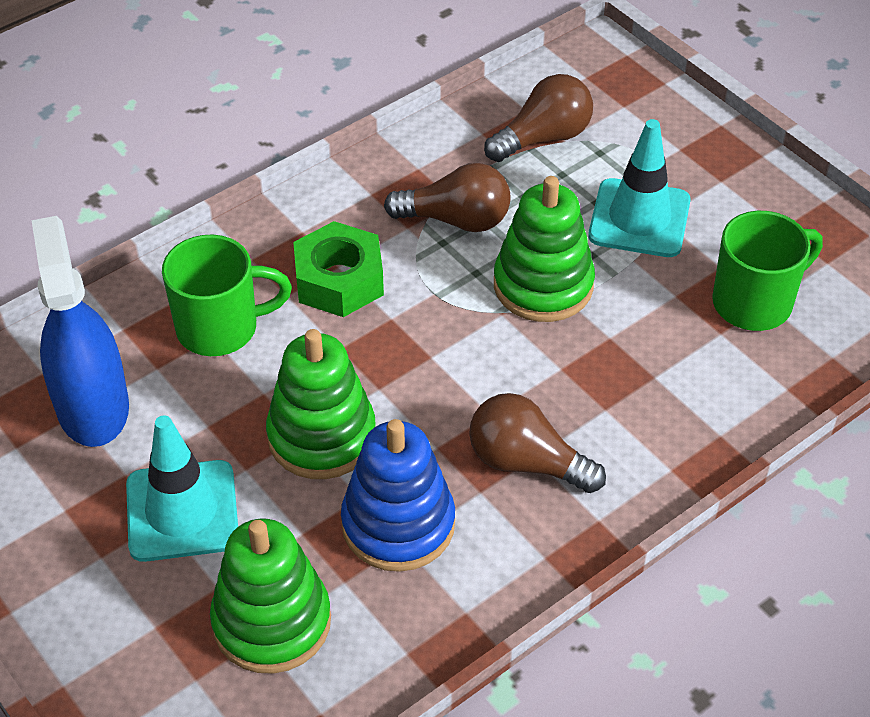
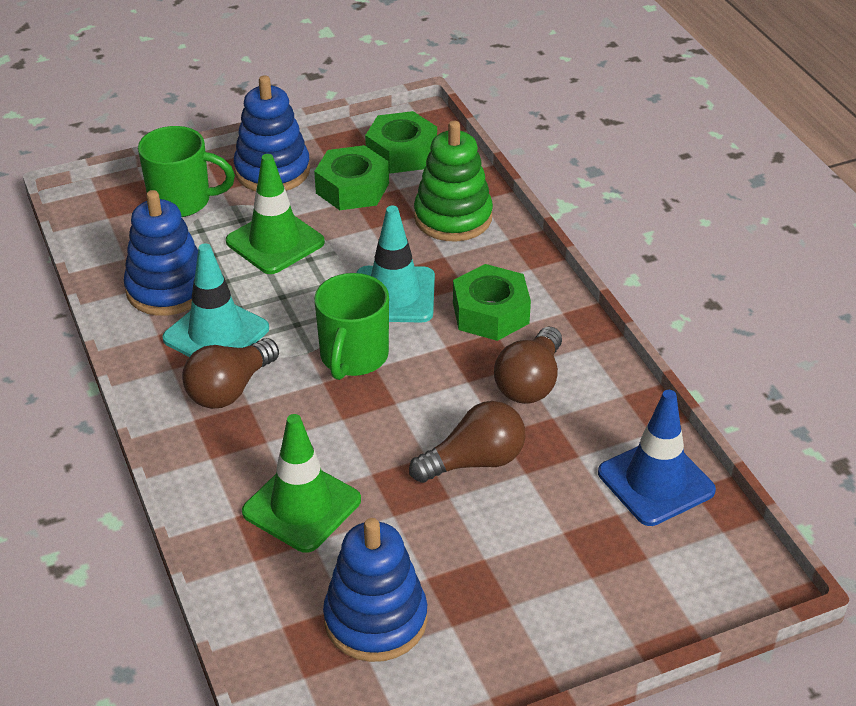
blue spray bottle: [31,216,129,447] = 1 -> none = 0
blue stacking toy: [341,419,455,572] = 1 -> [124,190,198,316] [234,75,310,191] [323,518,427,662] = 3
blue traffic cone: none = 0 -> [598,390,716,526] = 1
green nut: [293,221,384,317] = 1 -> [314,145,389,210] [365,111,437,173] [453,264,531,341] = 3
green stacking toy: [210,519,331,674] [266,329,376,479] [494,176,595,322] = 3 -> [414,121,493,242] = 1
green traffic cone: none = 0 -> [226,154,325,274] [242,414,361,553] = 2

